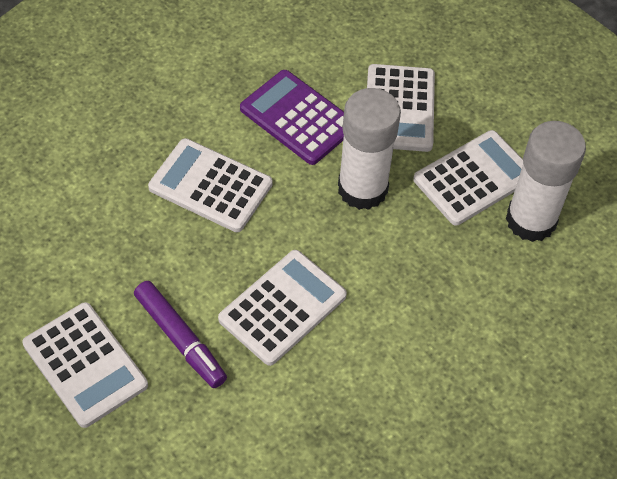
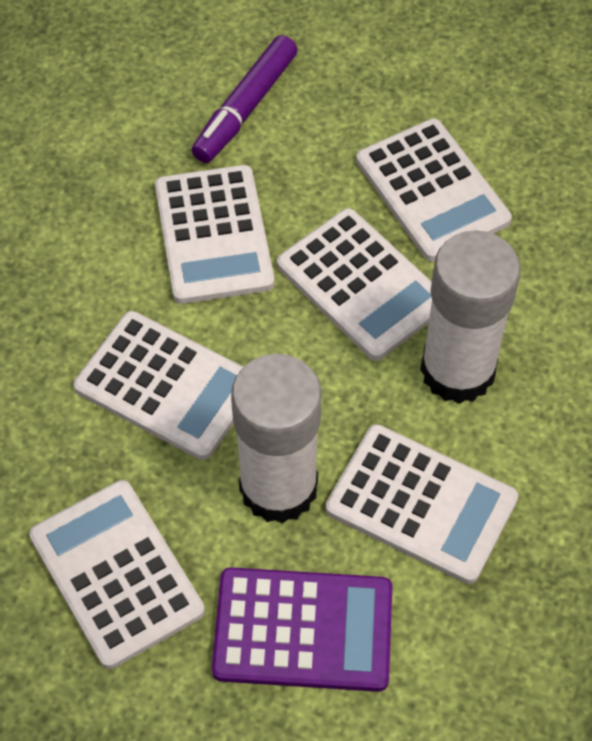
white calculator: [22,302,148,428] [148,138,273,232] [218,250,347,366] [367,64,435,152] [413,130,523,225] = 5 -> [29,480,205,669] [74,311,243,460] [155,165,274,304] [277,208,432,361] [325,424,518,584] [356,118,512,262] = 6

